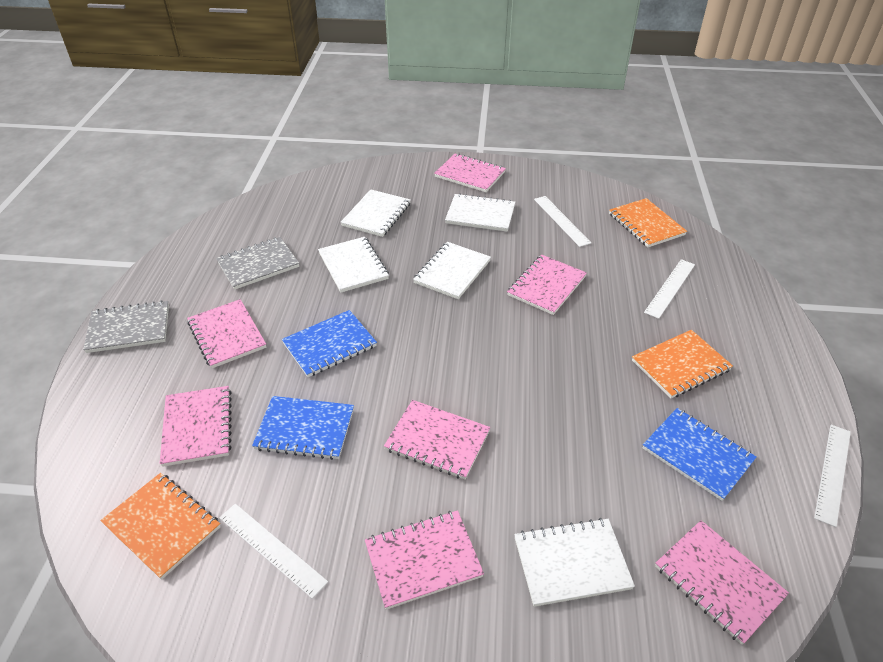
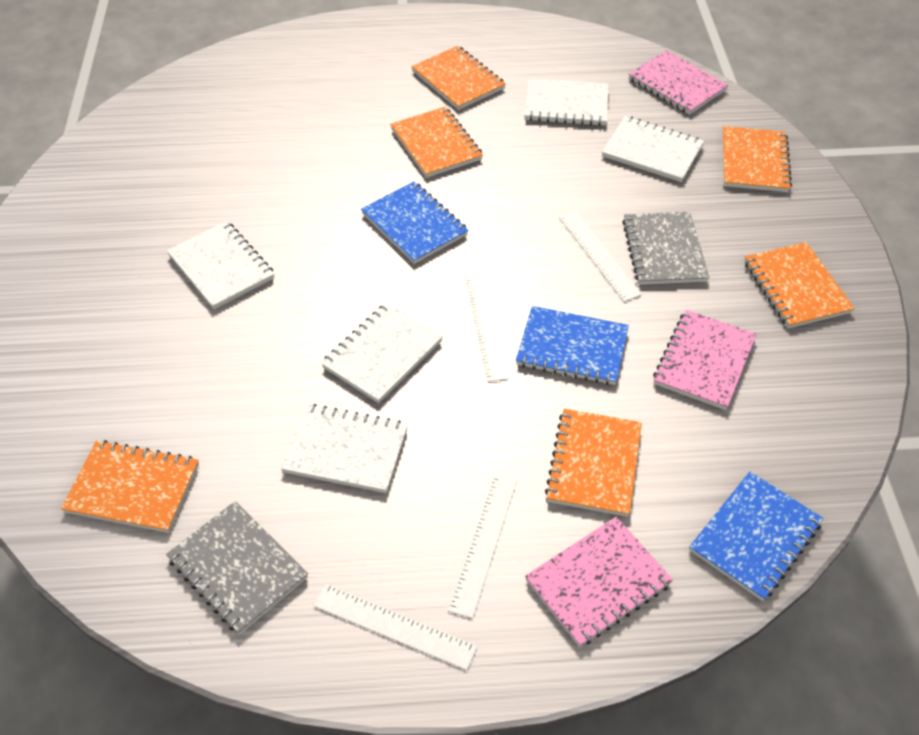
orange notebook: [100,473,220,580] [609,198,687,247] [632,330,733,398] = 3 -> [61,440,199,533] [390,107,483,178] [411,46,506,110] [545,409,642,517] [722,126,792,192] [744,242,855,328] = 6
pink notebook: [160,386,232,467] [187,299,266,368] [365,510,484,610] [384,400,490,480] [434,153,506,192] [507,255,587,315] [655,520,789,645] = 7 -> [525,517,673,647] [629,50,728,115] [653,310,757,410] = 3

